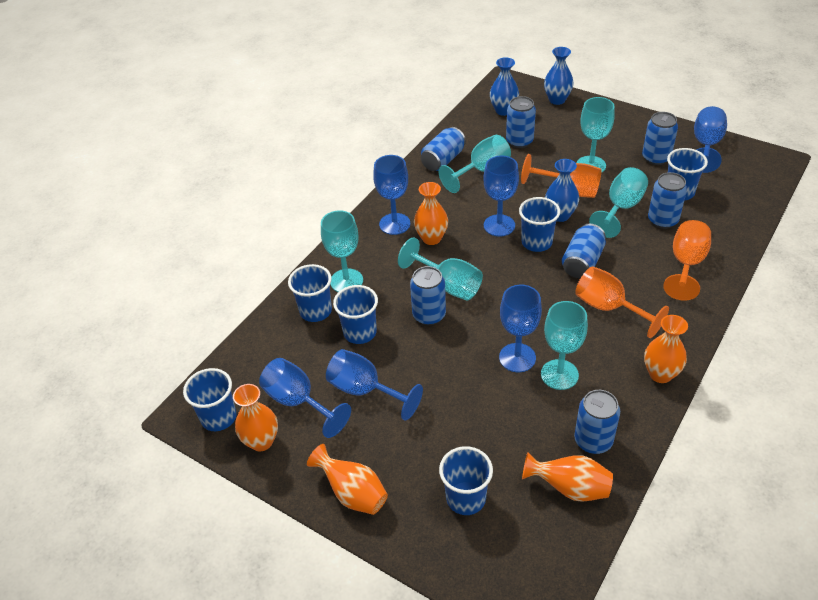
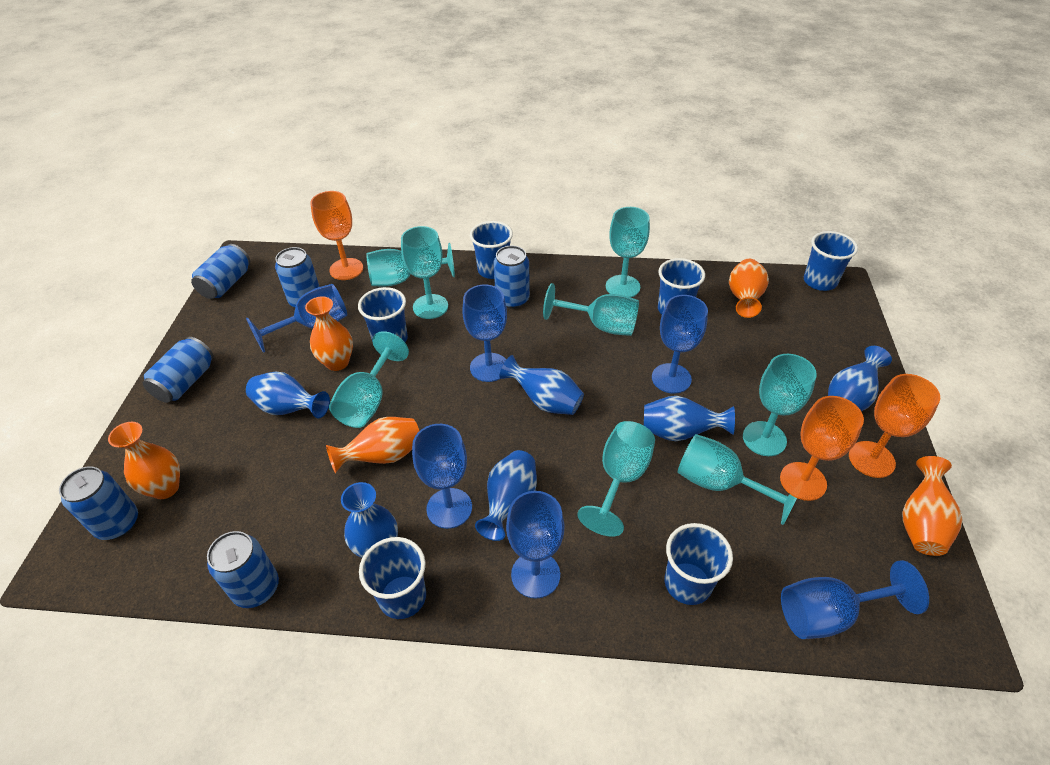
blue can: [410,266,446,325] [421,127,466,171] [506,96,536,148] [562,224,606,278] [574,390,620,454] [642,112,678,165] [648,172,687,229] = 7 -> [59,466,138,540] [143,337,214,403] [191,244,250,299] [207,531,279,608] [275,247,320,307] [493,246,530,309] = 6
blue vase: [490,57,519,116] [544,47,574,105] [545,159,579,222] = 3 -> [246,372,330,418] [341,482,398,558] [475,450,537,541] [499,355,584,415] [644,396,735,441] [828,346,892,411] = 6
turquoise goblet: [321,210,363,292] [398,237,483,301] [439,135,511,193] [541,301,588,390] [576,97,615,173] [589,167,648,238] = 6 -> [329,331,409,428] [366,243,455,286] [401,226,448,319] [543,283,639,336] [577,421,655,537] [606,207,650,297] [678,434,803,525] [743,354,817,456] = 8

